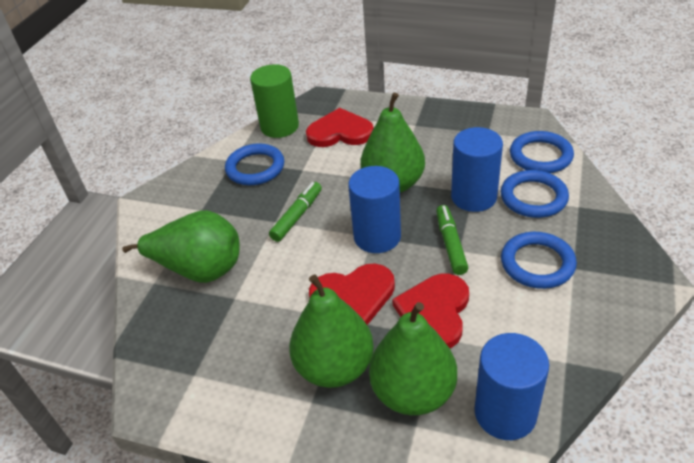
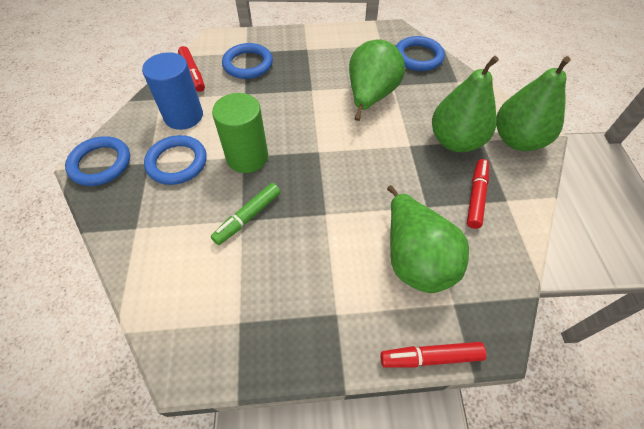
blue cylinder: [348,166,401,253] [451,127,503,212] [475,333,549,440] = 3 -> [142,52,203,130] = 1
green marker: [269,182,322,242] [436,205,468,275] = 2 -> [211,183,281,245] = 1
red heart: [306,108,374,147] [309,263,395,325] [392,274,469,348] = 3 -> none = 0
red marker: none = 0 -> [178,46,205,92] [380,342,487,368] [467,159,489,229] = 3

